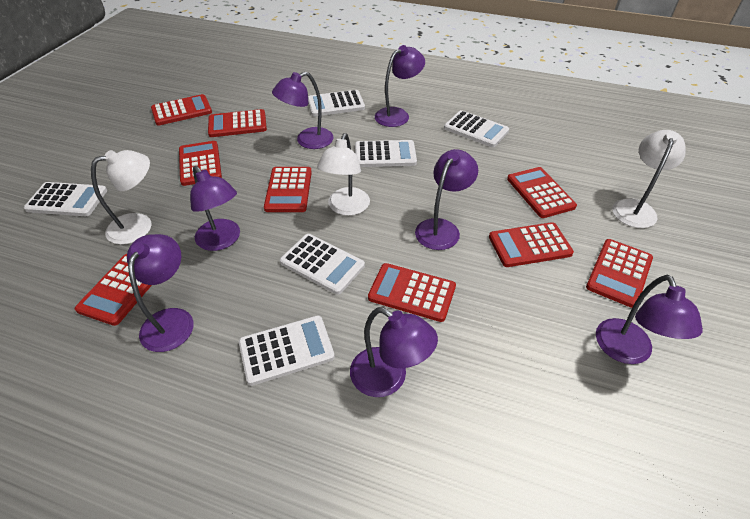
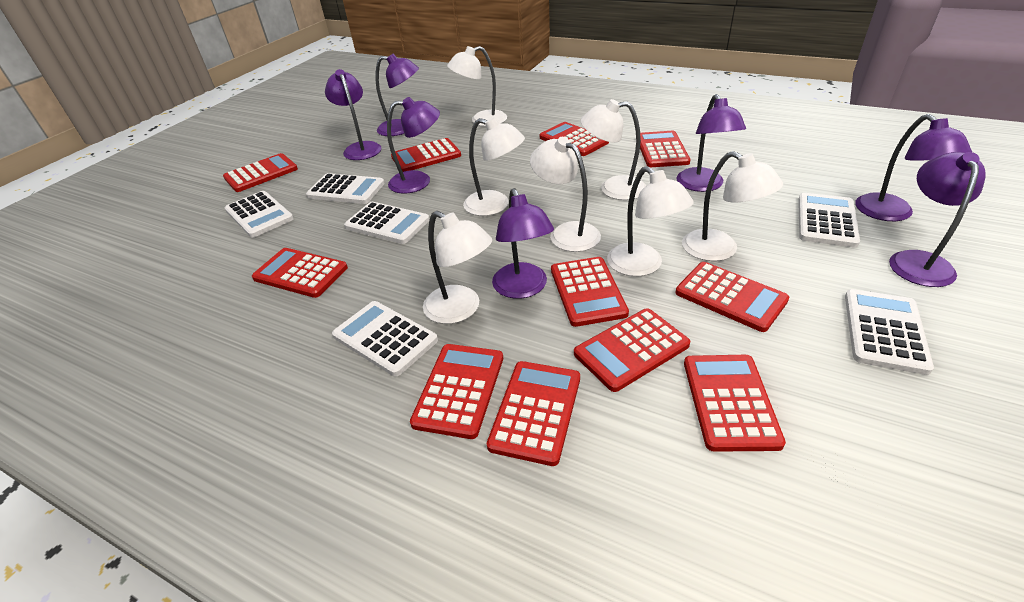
red calculator: [75,254,152,326] [151,94,212,126] [179,141,222,186] [208,109,267,137] [264,167,312,212] [368,263,456,322] [489,222,574,267] [507,167,577,218] [586,239,653,308] = 9 -> [223,153,298,192] [252,248,348,298] [391,138,461,172] [410,344,503,439] [487,361,580,466] [540,122,609,156] [551,257,629,327] [574,308,690,392] [640,131,691,167] [676,262,789,332] [684,355,786,452] = 11
white lamp: [91,150,152,245] [317,133,370,216] [612,130,686,228] = 3 -> [423,211,492,324] [447,46,507,126] [463,117,525,216] [530,137,601,252] [581,99,646,200] [607,166,694,276] [682,151,783,261] = 7

